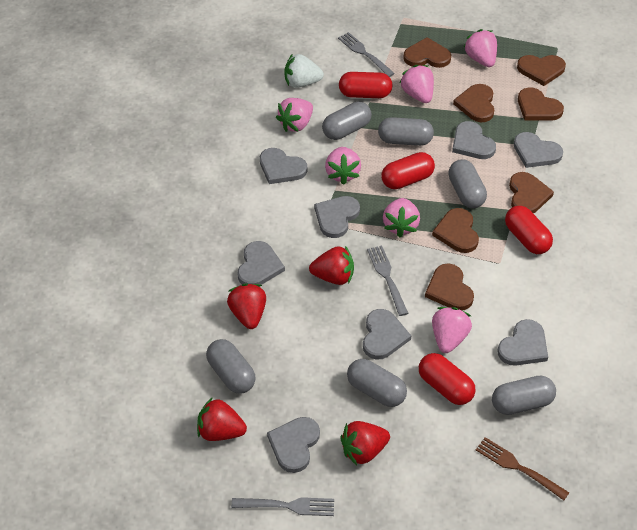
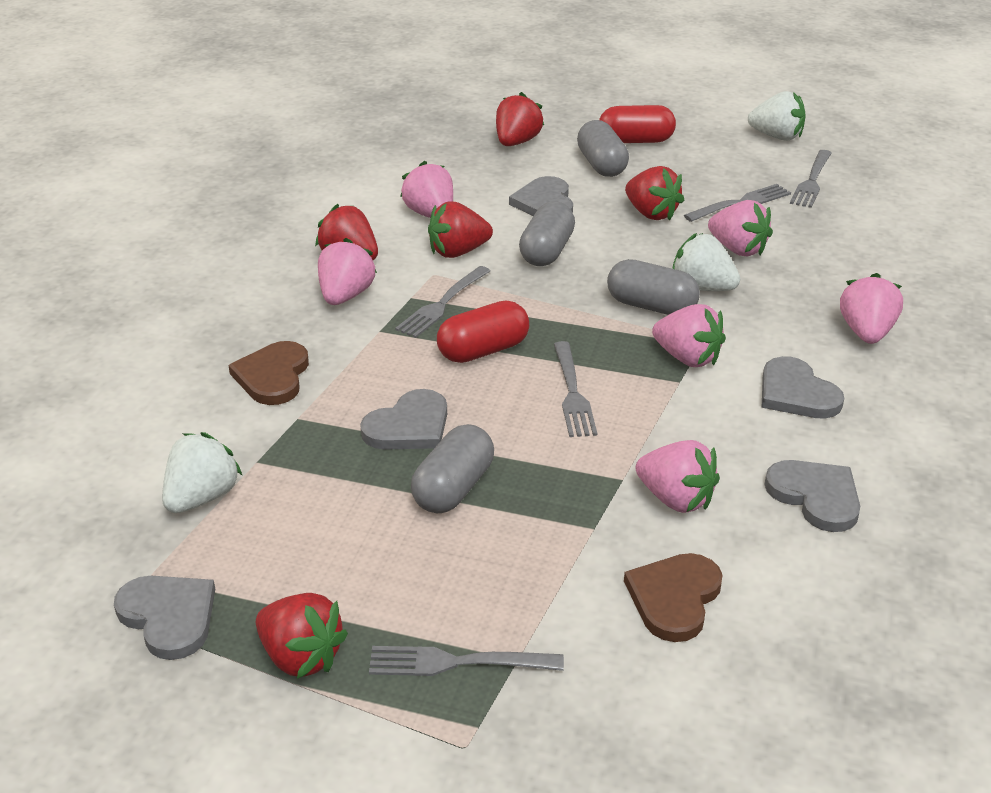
brown fork: [476,437,569,500] = 1 -> none = 0
brown heart: [403,37,451,68] [425,263,474,310] [432,208,479,253] [453,84,494,122] [509,172,554,213] [517,55,566,86] [518,87,564,121] = 7 -> [228,341,309,405] [624,553,723,642] = 2
grey capsule: [206,339,256,393] [322,102,372,140] [347,359,407,407] [378,117,434,146] [448,159,487,208] [492,375,556,415] = 6 -> [411,424,494,513] [519,202,575,266] [577,120,629,177] [607,259,700,315] = 4
grey fork: [231,497,334,516] [338,32,395,77] [367,245,408,316] = 3 -> [369,646,564,676] [395,266,490,338] [554,341,597,437] [684,184,791,222] [790,150,832,208] = 5
grey heart: [238,241,285,285] [260,148,307,184] [267,417,320,473] [314,196,360,238] [363,309,411,360] [452,121,496,159] [498,319,548,366] [514,132,563,168] = 8 -> [114,576,215,660] [360,389,447,450] [509,176,573,216] [762,356,844,419] [764,460,860,532] = 5
red capsule: [339,72,393,98] [381,152,435,189] [419,353,476,405] [505,206,553,254] = 4 -> [437,301,529,363] [599,105,676,143] = 2
red strawberry: [197,397,247,441] [227,283,266,329] [309,246,354,285] [340,421,390,465] = 4 -> [256,593,348,679] [315,204,378,260] [428,201,493,258] [496,92,544,146] [625,166,684,221] = 5
white strawberry: [284,54,324,88] = 1 -> [162,432,243,513] [672,233,740,291] [748,91,806,141] = 3

